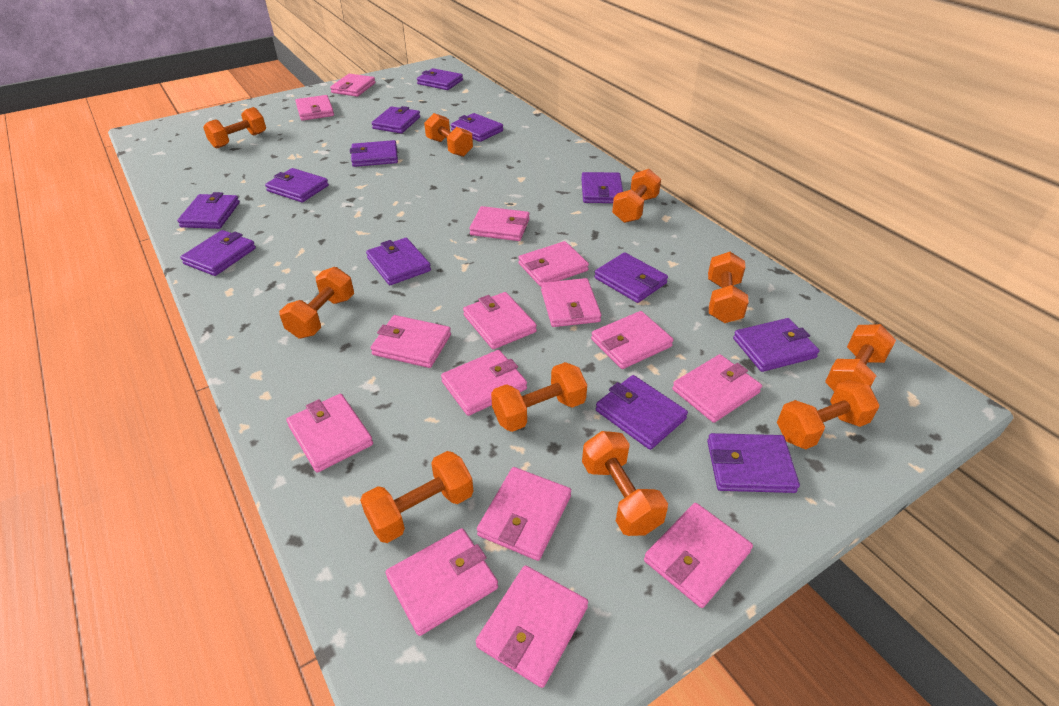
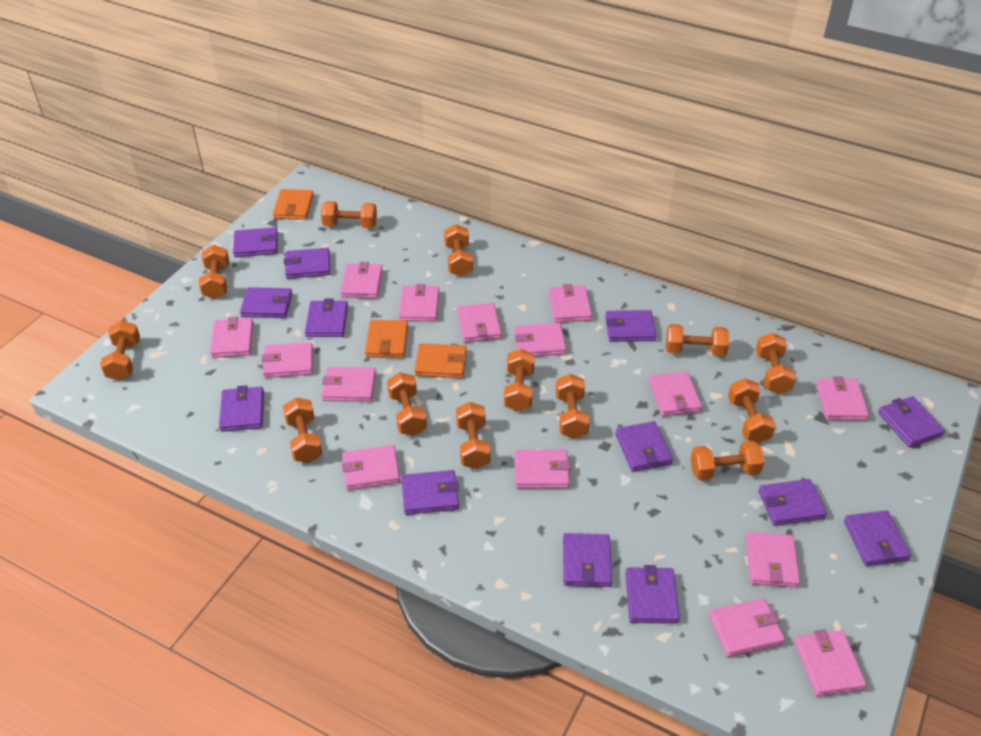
orange dumbbell: [203,107,266,148] [279,267,354,338] [360,451,473,543] [424,113,473,157] [491,362,587,432] [582,431,668,536] [612,169,661,223] [708,252,749,323] [777,380,879,449] [825,324,896,391] = 10 -> [100,320,140,381] [199,245,229,299] [283,398,322,463] [321,201,377,228] [387,372,427,436] [444,224,473,277] [456,402,490,469] [504,349,535,412] [556,374,590,439] [666,324,729,357] [691,441,764,481] [728,378,776,443] [756,333,796,394] = 13
orange wallet: none = 0 -> [273,189,314,220] [365,320,408,358] [415,343,467,378] = 3

